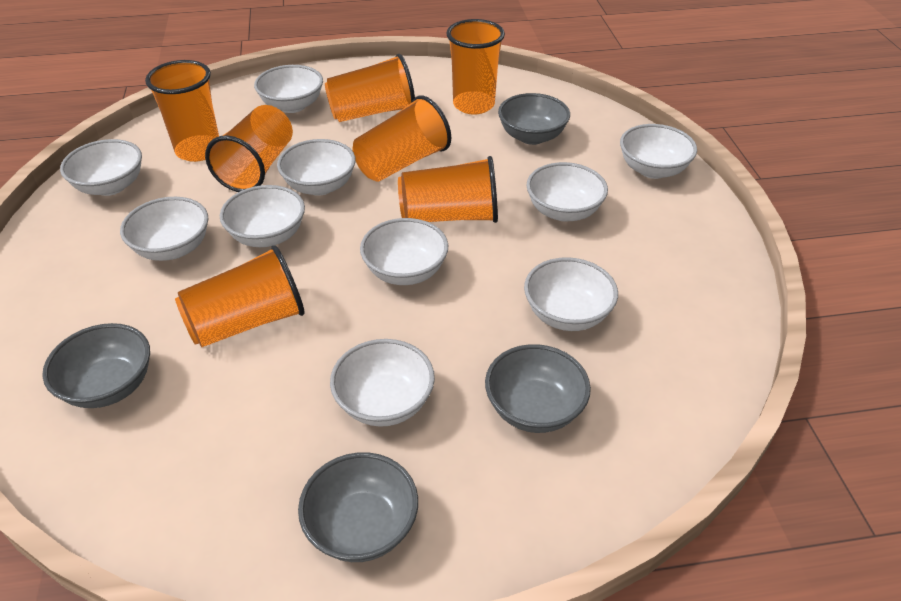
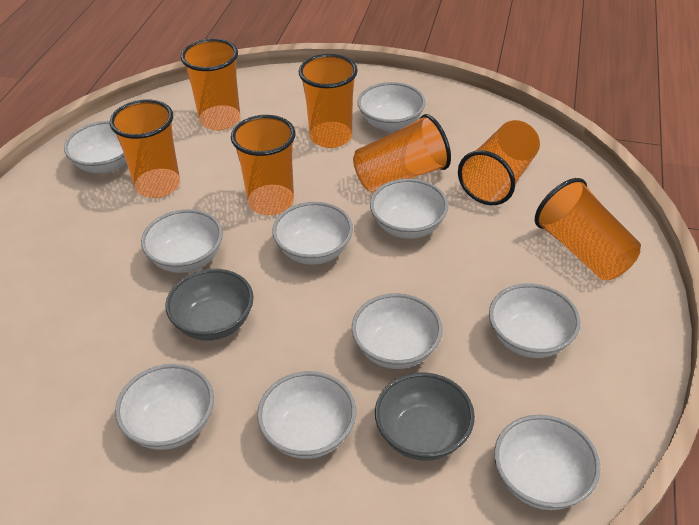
grey bowl: [42,323,150,408] [298,452,418,562] [485,344,591,433] [498,93,570,145] = 4 -> [165,269,254,341] [375,373,475,461] = 2

